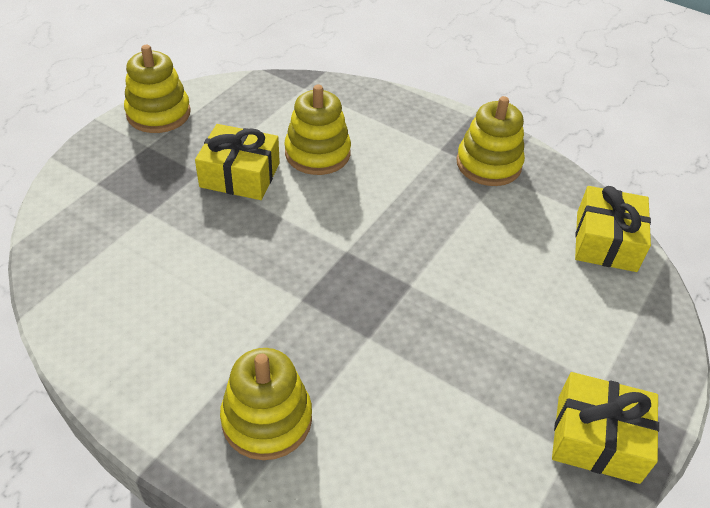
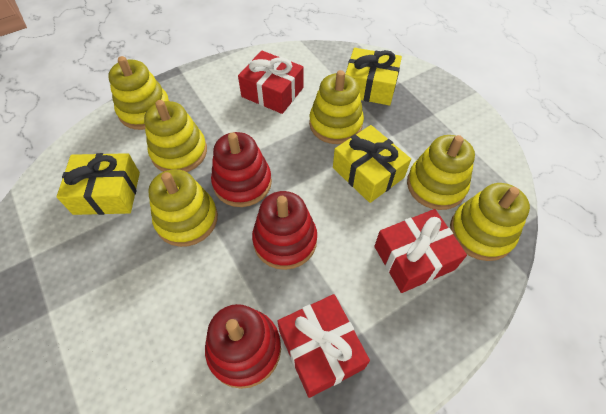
red gift: none = 0 -> [238,51,304,114] [277,294,370,398] [374,209,467,293] = 3
red stacking toy: none = 0 -> [205,304,281,389] [211,132,272,207] [252,191,317,270] = 3
yellow stacking toy: [124,45,191,133] [220,348,312,460] [284,85,351,175] [456,96,525,186] = 4 -> [108,56,169,130] [144,100,207,172] [148,169,218,247] [309,70,364,144] [407,135,475,210] [450,183,530,261] = 6

